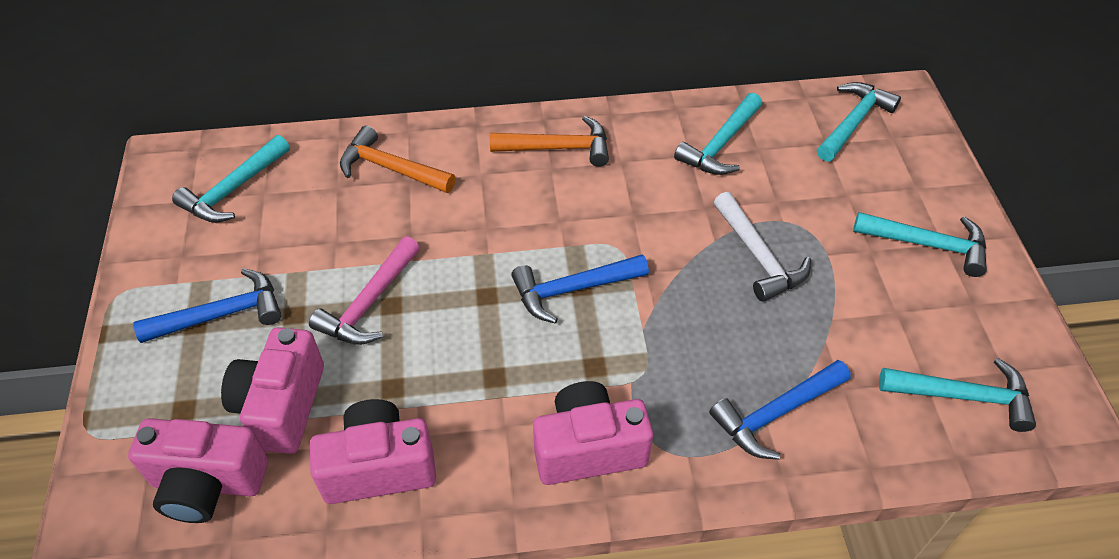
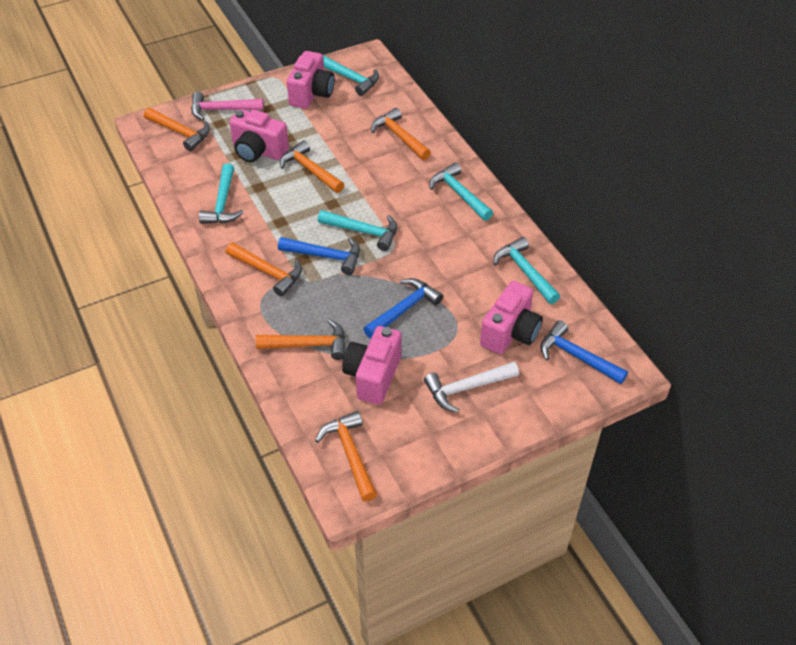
orange hammer: [340,126,456,193] [490,116,609,167] = 2 -> [144,108,210,151] [226,242,302,297] [256,319,345,360] [280,140,344,193] [315,411,377,501] [371,108,431,160] = 6

